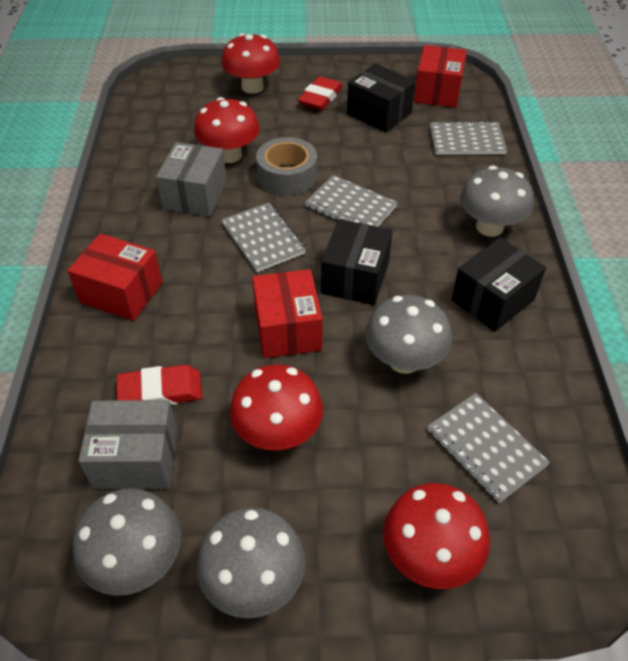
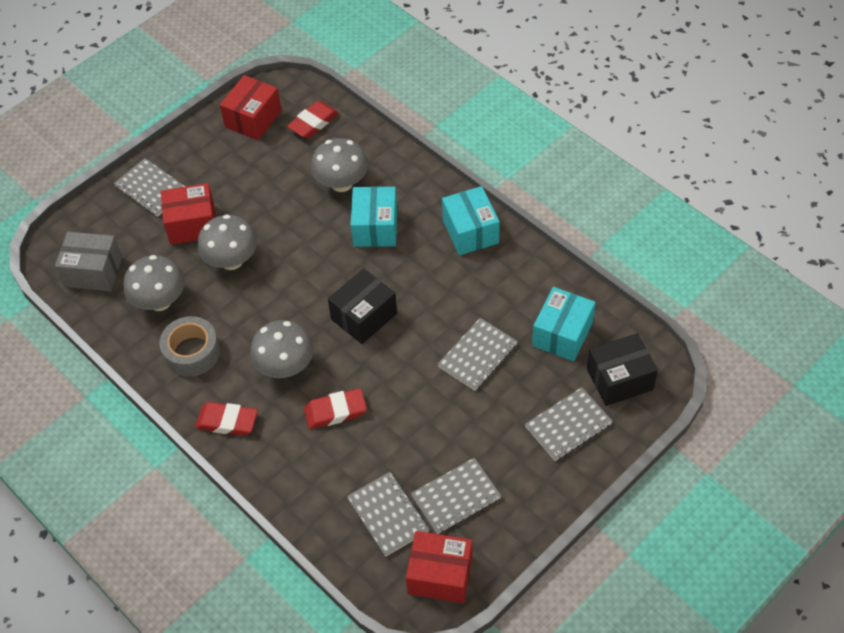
black box: [321,219,392,305] [347,63,416,133] [451,238,546,332] = 3 -> [328,268,397,344] [587,333,658,406] = 2
grey box: [78,400,178,489] [156,142,227,217] = 2 -> [55,232,122,291] = 1
grey notebook: [222,202,306,272] [305,175,398,227] [427,393,550,503] [430,121,507,155] = 4 -> [114,158,186,217] [347,472,429,556] [411,458,501,534] [437,318,518,391] [525,387,613,461] = 5
red eraser: [117,365,202,405] [298,76,343,110] = 2 -> [195,402,258,436] [287,101,339,138] [304,388,367,429] = 3
red mushroom: [194,97,260,163] [221,33,280,94] [230,364,323,451] [383,483,490,589] = 4 -> none = 0
turquoise box: none = 0 -> [351,186,397,247] [442,186,500,255] [532,287,596,361] = 3

